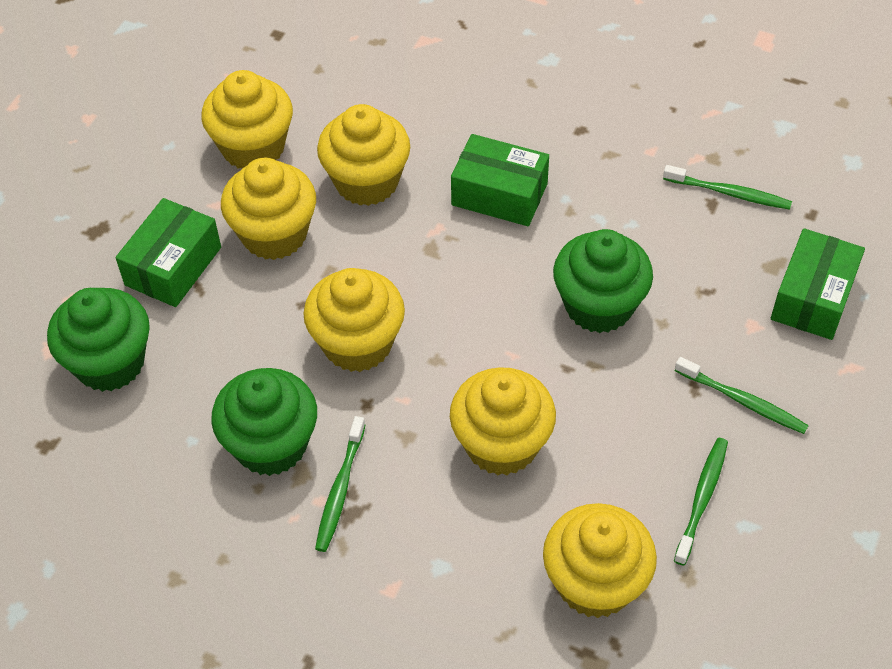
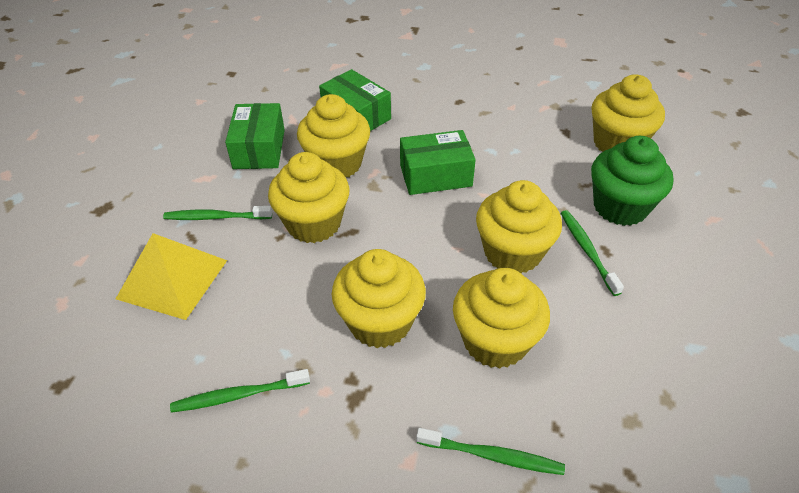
green cupcake: [47,288,150,392] [211,368,317,476] [553,229,653,333] = 3 -> [591,136,674,226] = 1
yellow pyramid: none = 0 -> [116,233,227,320] = 1

